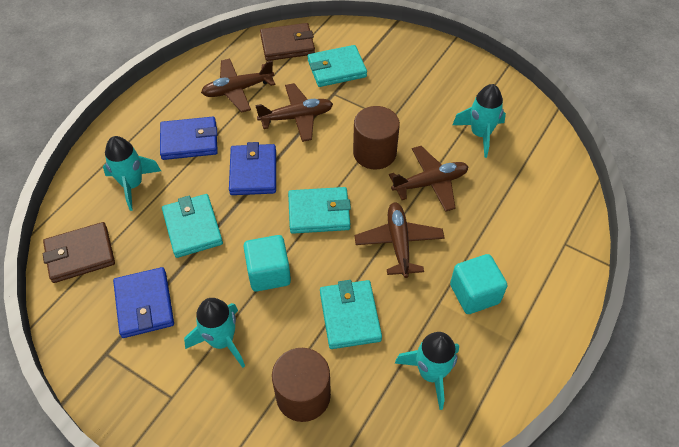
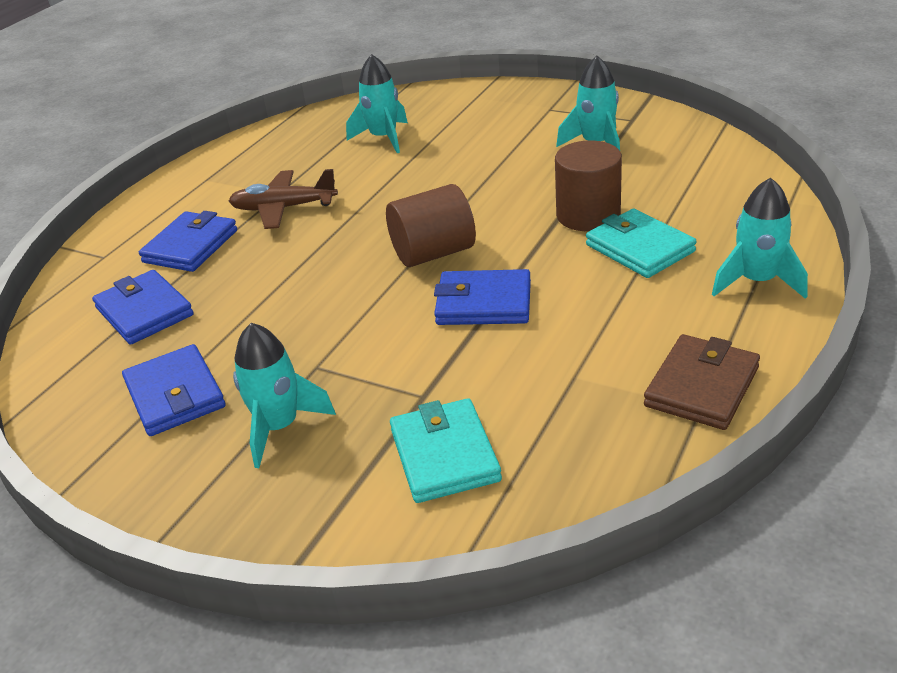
blue wallet: [113,267,174,338] [160,117,218,160] [229,142,276,195] = 3 -> [92,270,194,345] [122,344,226,436] [139,211,237,272] [434,269,531,325] = 4
brown plane: [201,58,275,112] [255,83,333,142] [355,203,445,278] [389,146,469,212] = 4 -> [229,169,338,229] = 1
brown wallet: [43,222,115,283] [260,23,315,61] = 2 -> [644,334,760,430] = 1
turquoise cube: [243,235,291,291] [450,254,507,314] = 2 -> none = 0
turquoise wallet: [162,194,223,258] [288,187,351,234] [308,45,367,87] [320,280,382,349] = 4 -> [390,398,502,503] [586,208,697,278] = 2

